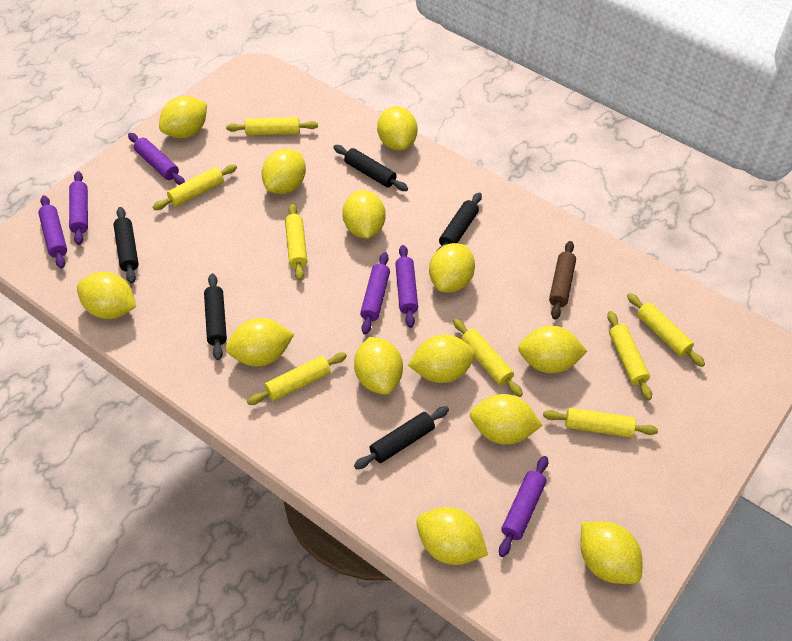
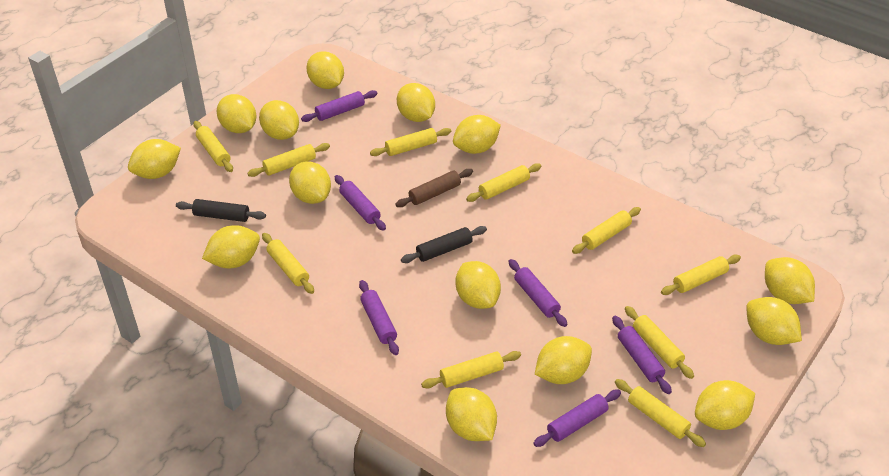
black rolling pin: [113,207,139,284] [204,273,227,360] [333,145,408,191] [354,406,449,469] [437,192,482,250] = 5 -> [176,199,266,222] [401,226,487,263] = 2
yellow lemon: [77,272,136,319] [159,96,207,138] [226,318,294,366] [262,149,306,194] [342,190,386,238] [354,337,403,395] [377,106,418,151] [408,335,476,383] [416,507,488,565] [429,243,475,292] [470,394,542,445] [518,326,587,373] [580,521,642,584] = 13 -> [128,139,181,179] [202,225,260,268] [217,94,256,133] [259,100,299,140] [289,161,331,204] [306,51,344,89] [397,83,435,122] [446,387,497,441] [453,115,501,154] [455,261,501,309] [535,336,592,384] [695,380,755,430] [746,297,802,345] [765,257,815,304] = 14
yellow rolling pin: [153,164,237,210] [226,117,318,135] [247,352,347,405] [285,203,307,281] [453,319,523,397] [543,408,658,438] [607,311,652,400] [627,293,705,367] = 8 -> [193,121,233,172] [247,143,330,177] [262,233,314,294] [370,128,451,156] [421,351,521,388] [466,163,541,202] [572,207,641,254] [615,379,706,447] [625,306,694,379] [661,255,741,295] = 10

